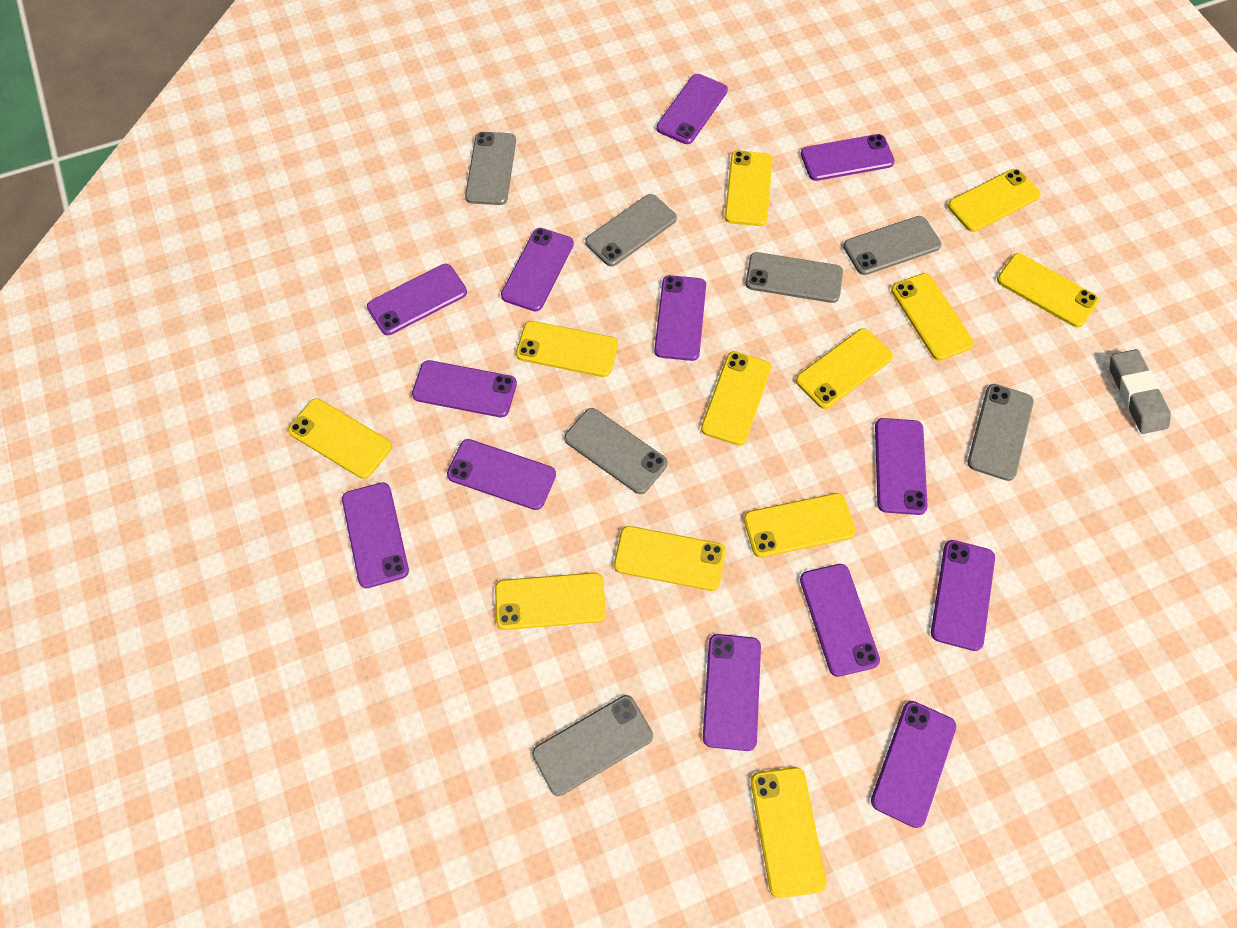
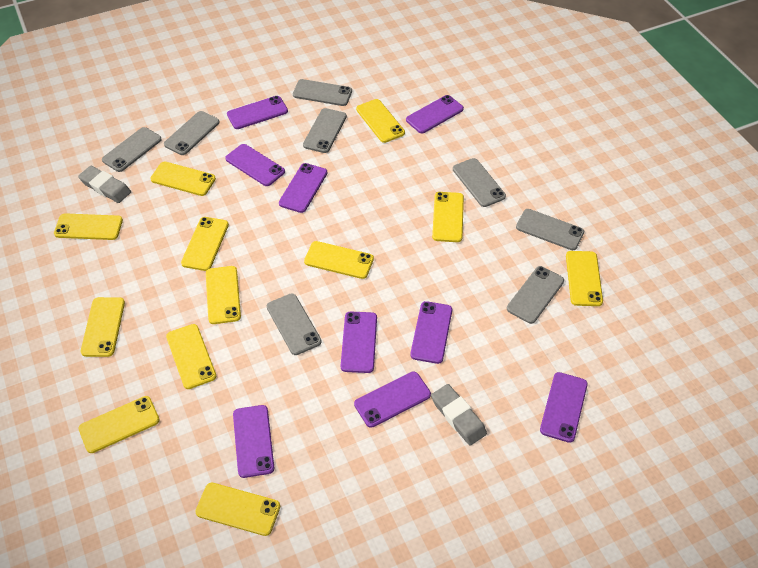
grey eraser: [1110,349,1171,434] = 1 -> [78,166,131,203] [431,384,487,445] = 2
grey phone: [465,132,516,205] [532,695,653,796] [564,408,668,494] [585,194,677,266] [746,252,843,303] [843,216,942,275] [967,384,1034,481] = 7 -> [102,127,162,172] [164,111,220,155] [267,293,322,355] [293,79,352,106] [303,108,347,153] [453,158,506,207] [507,266,564,324] [516,209,584,250] = 8
purple phone: [342,482,409,588] [367,264,467,335] [412,360,517,417] [447,439,556,510] [501,228,574,311] [654,275,706,361] [656,74,728,144] [703,634,761,751] [800,564,880,677] [801,134,895,181] [871,701,956,828] [875,418,928,515] [931,540,995,651] = 13 -> [225,144,285,186] [227,96,288,129] [233,405,274,478] [279,163,327,213] [341,312,377,373] [354,371,431,428] [406,95,464,133] [410,301,452,364] [540,372,588,443] = 9

